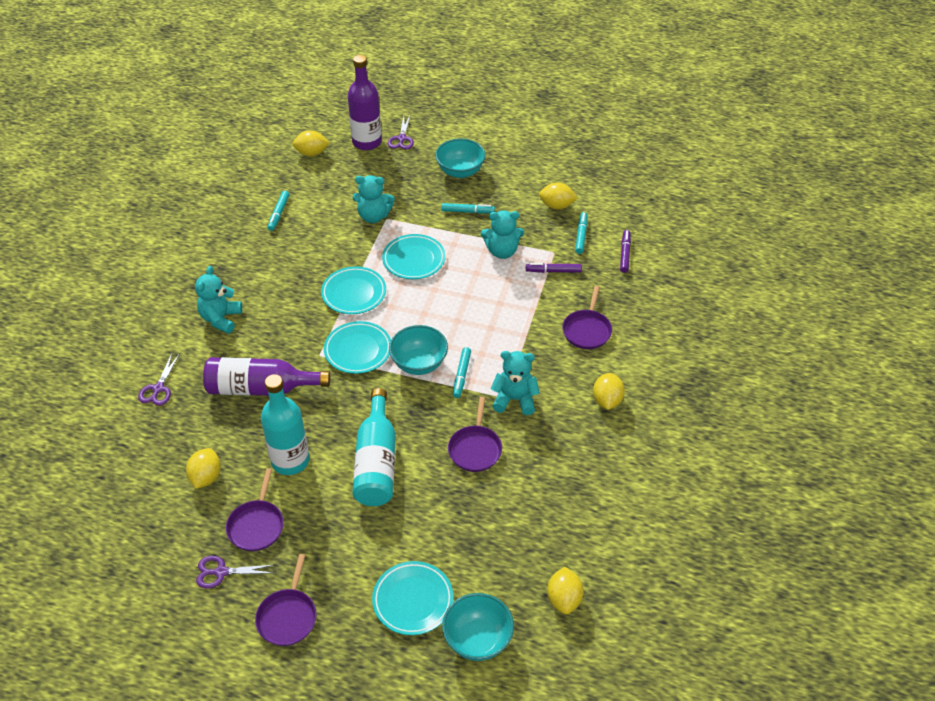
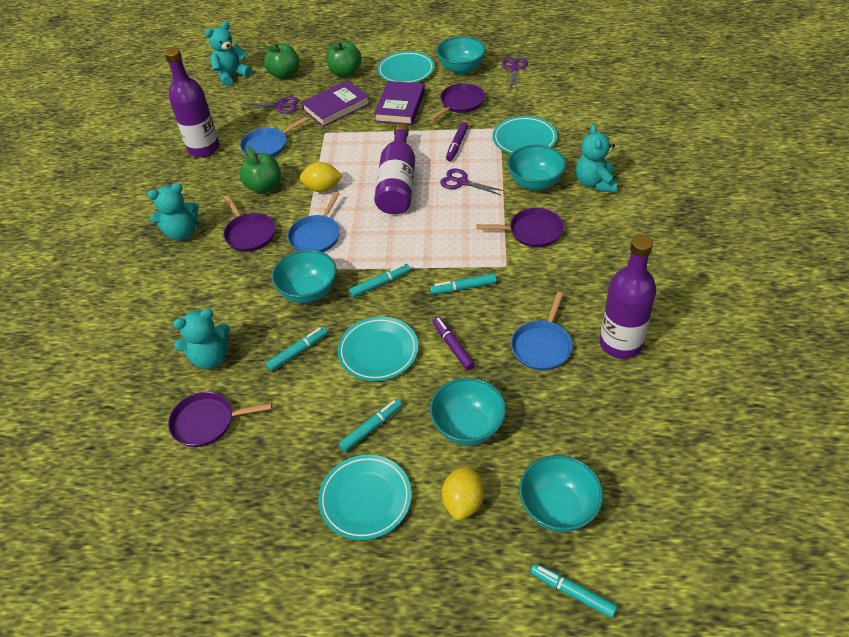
blue pan: none = 0 -> [240,117,308,157] [287,192,340,252] [511,292,572,371] = 3
green apple: none = 0 -> [240,146,281,194] [263,43,299,79] [326,41,361,77] = 3
purple book: none = 0 -> [301,80,370,127] [374,81,425,125] = 2
purple bottle: [203,357,330,396] [348,55,382,150] = 2 -> [164,48,220,157] [374,124,415,214] [600,235,657,359] = 3
turquoise bottle: [261,374,309,475] [353,388,396,506] = 2 -> none = 0
turquoise bowl: [389,325,448,375] [435,138,486,178] [442,593,514,661] = 3 -> [271,250,337,303] [430,378,506,445] [436,36,486,75] [507,145,566,191] [519,455,603,532] = 5
turquoise marker: [267,191,289,231] [441,203,495,214] [453,347,471,398] [575,212,587,254] = 4 -> [265,327,328,372] [338,399,402,452] [349,264,410,298] [430,273,496,295] [530,563,618,618] = 5
yellow lemon: [186,448,221,489] [293,130,330,156] [539,182,578,210] [547,566,584,614] [593,373,625,410] = 5 -> [300,162,342,192] [442,465,484,520] = 2

